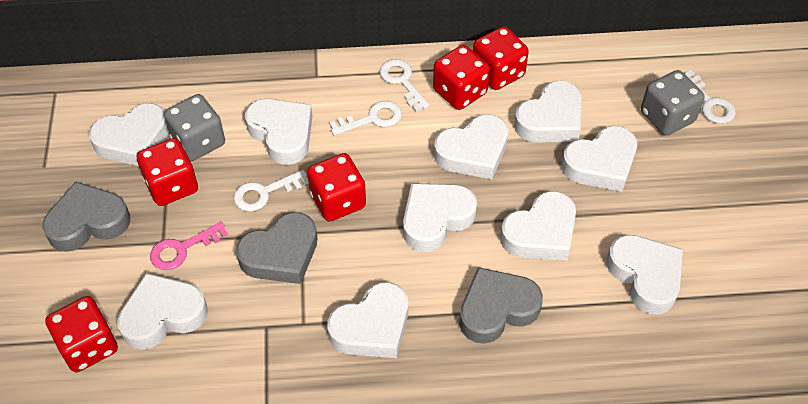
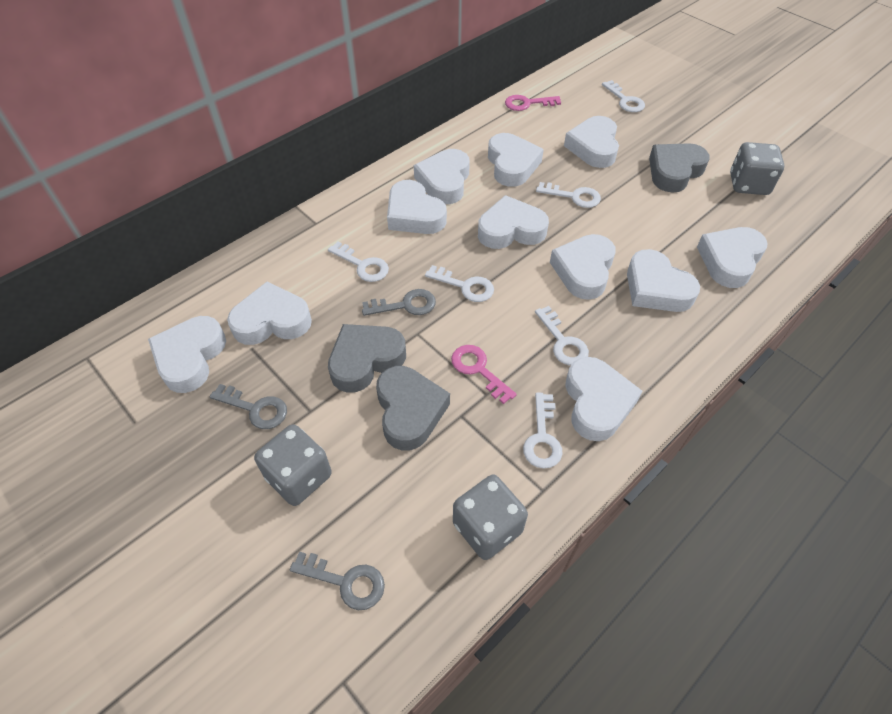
grey dice: [164,94,225,161] [641,70,704,136] = 2 -> [254,424,332,506] [453,475,528,560] [730,142,785,195] = 3
grey key: none = 0 -> [210,384,287,429] [290,552,385,610] [362,289,436,316] = 3
pink key: [150,221,228,270] = 1 -> [451,345,517,404] [505,95,561,111] = 2
red dice: [45,296,118,372] [137,138,198,206] [307,153,366,222] [433,45,490,110] [473,26,529,90] = 5 -> none = 0
white heart: [89,103,169,166] [117,273,208,350] [245,99,312,165] [327,282,408,358] [403,183,477,252] [434,114,508,179] [500,191,576,261] [514,80,582,142] [562,126,637,192] [607,235,683,315] = 10 -> [148,316,226,393] [227,281,312,345] [387,180,447,234] [414,149,470,204] [478,195,549,249] [488,133,544,187] [550,234,616,300] [564,116,619,168] [565,357,642,441] [627,249,700,312] [697,227,768,288] = 11
white key: [234,170,309,212] [330,101,402,136] [380,59,429,111] [684,70,736,124] = 4 -> [328,241,389,282] [425,265,494,302] [523,393,563,469] [535,306,589,366] [536,182,601,208] [602,80,645,112] = 6

